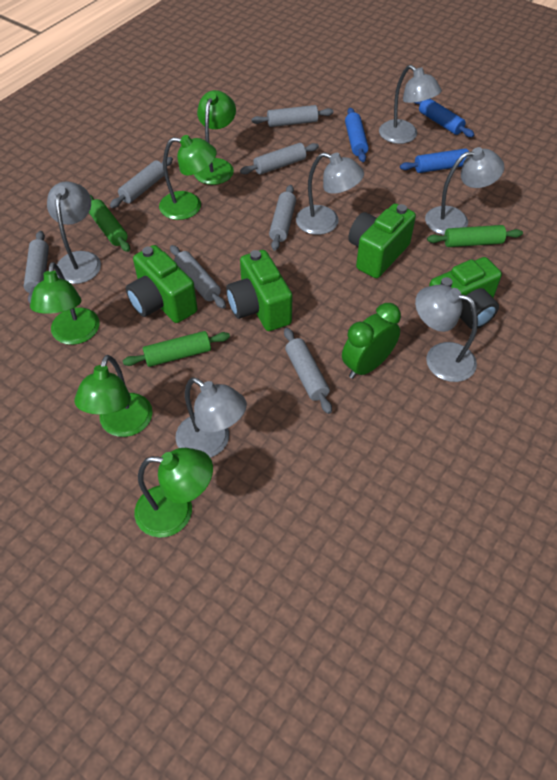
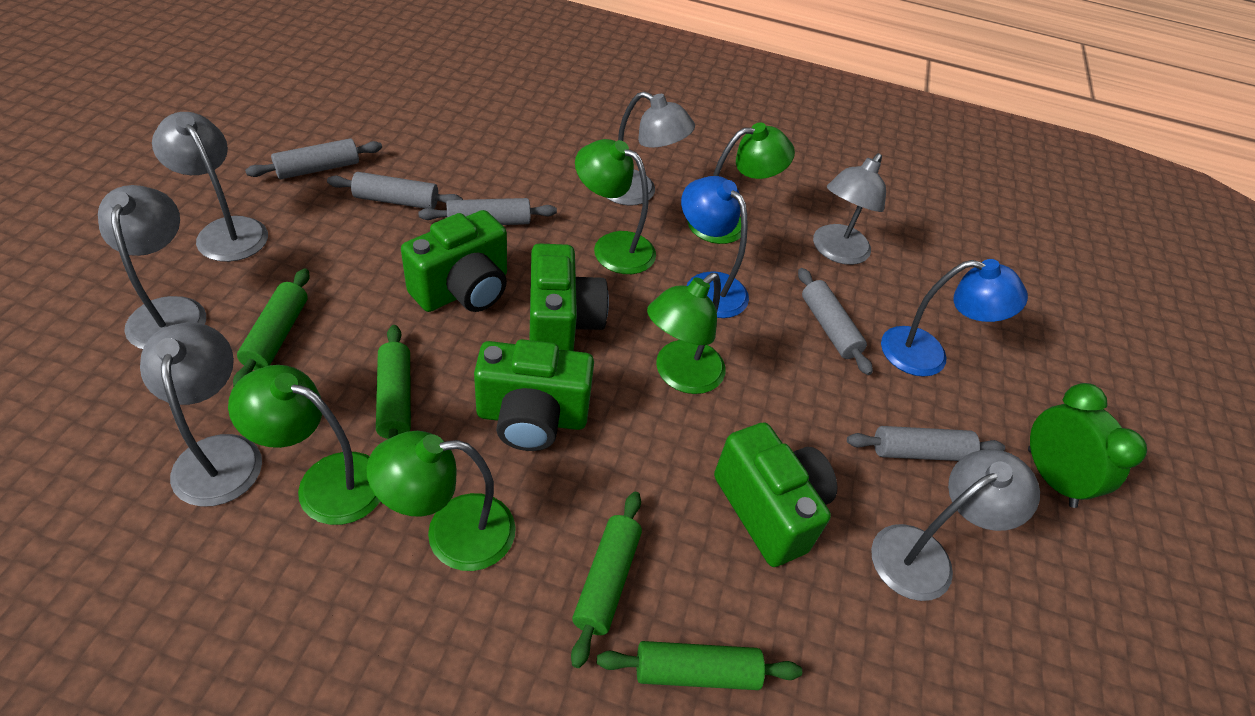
blue lamp: none = 0 -> [681,176,749,318] [881,259,1028,377] = 2
blue rolling pin: [345,108,369,162] [400,148,469,173] [414,99,474,137] = 3 -> none = 0
green rolling pin: [89,195,130,252] [123,331,230,367] [427,225,523,247] = 3 -> [233,268,310,387] [376,325,411,439] [571,492,642,668] [597,641,802,690] = 4
grey rolling pin: [24,231,49,303] [110,157,173,208] [170,245,226,309] [240,143,319,175] [251,105,333,127] [269,185,296,251] [284,328,332,414] = 7 -> [245,138,382,179] [327,172,463,209] [418,198,557,225] [798,268,873,375] [847,426,1005,461] = 5

